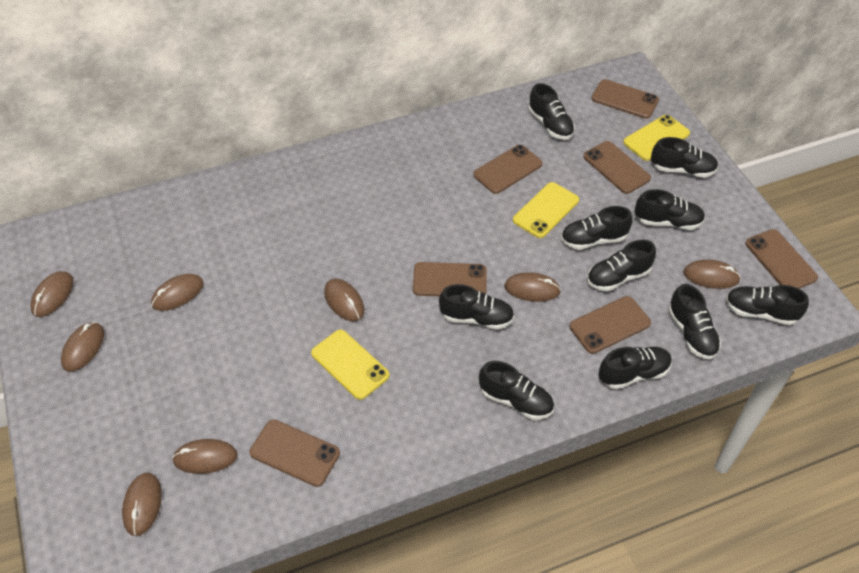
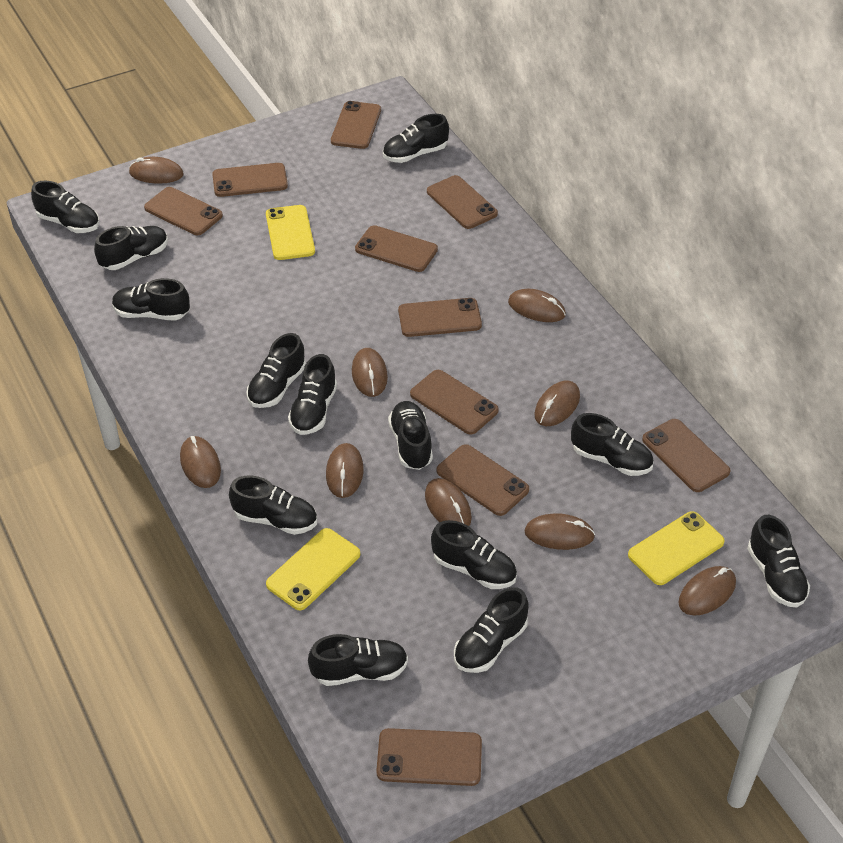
black shoe: [439,284,514,330] [479,361,554,420] [529,83,575,140] [561,206,633,250] [587,240,656,292] [599,347,672,389] [635,189,705,230] [651,137,718,178] [668,284,721,359] [725,285,809,325] = 10 -> [31,181,99,233] [94,226,168,270] [112,278,190,321] [229,475,317,535] [247,333,306,408] [288,354,337,435] [308,634,408,686] [383,114,449,163] [388,401,433,470] [431,520,517,589] [454,587,529,673] [571,413,653,476] [747,515,810,607] = 13
brown mouse: [30,271,73,317] [61,322,104,372] [122,473,162,536] [151,274,204,311] [172,439,237,474] [324,279,364,321] [504,272,561,302] [683,260,741,289] = 8 -> [129,157,184,184] [180,436,221,488] [326,443,364,498] [352,348,388,397] [425,478,472,526] [508,289,566,322] [524,513,595,550] [534,381,580,426] [678,566,736,615] = 9
brown phone: [250,419,340,487] [413,262,487,296] [473,145,543,194] [569,296,651,354] [583,141,651,194] [591,79,659,119] [745,229,818,289] = 7 -> [144,187,223,235] [212,163,288,197] [331,101,381,149] [355,225,438,272] [376,728,482,786] [398,298,482,337] [410,370,499,434] [427,175,498,229] [437,444,529,516] [642,419,731,492] = 10

